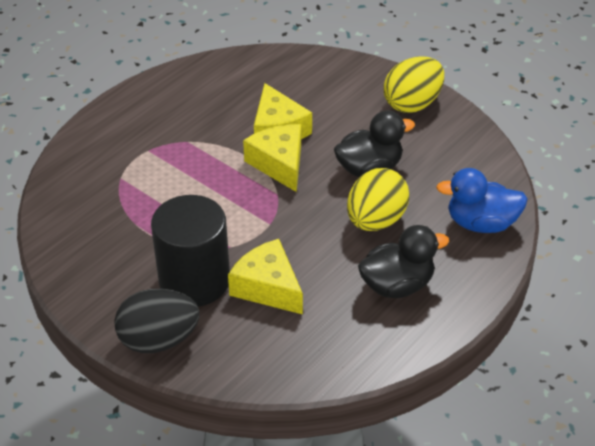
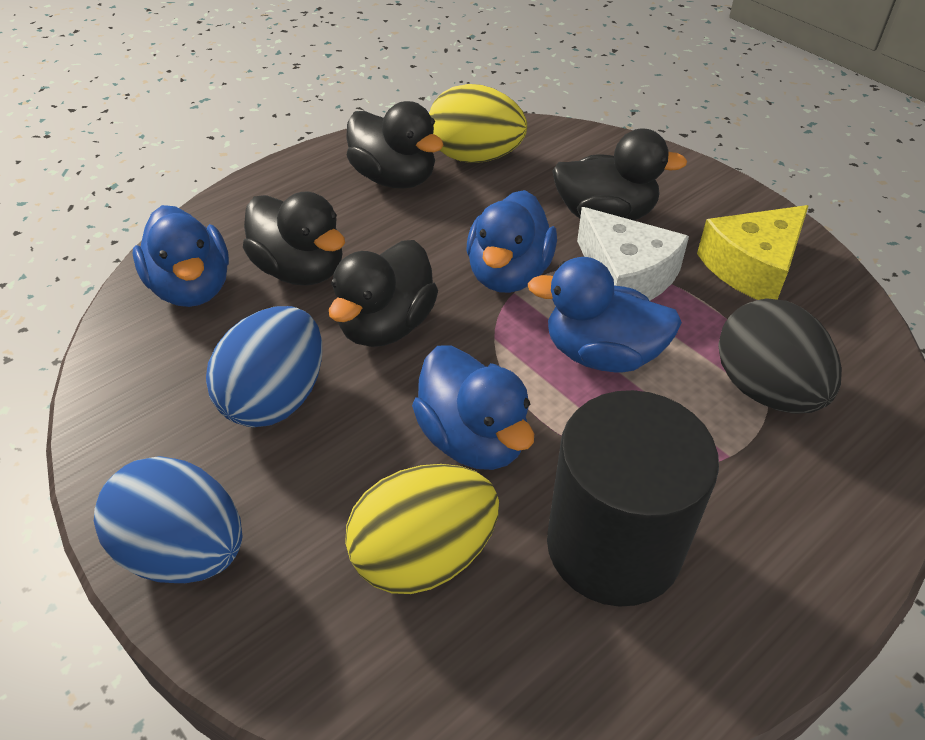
black duck: [334,110,415,177] [358,225,449,298] = 2 -> [243,192,345,286] [329,240,438,347] [346,101,444,189] [552,128,687,221] = 4
blue duck: [436,168,528,233] = 1 -> [133,205,229,307] [412,345,534,470] [467,190,557,293] [528,257,682,373] = 4
blue egg: none = 0 -> [94,456,242,583] [206,306,322,427] = 2
white cheese: none = 0 -> [577,207,689,301] = 1
yellow cheese: [228,239,303,315] [243,124,301,192] [254,83,312,139] = 3 -> [697,205,809,300] = 1

